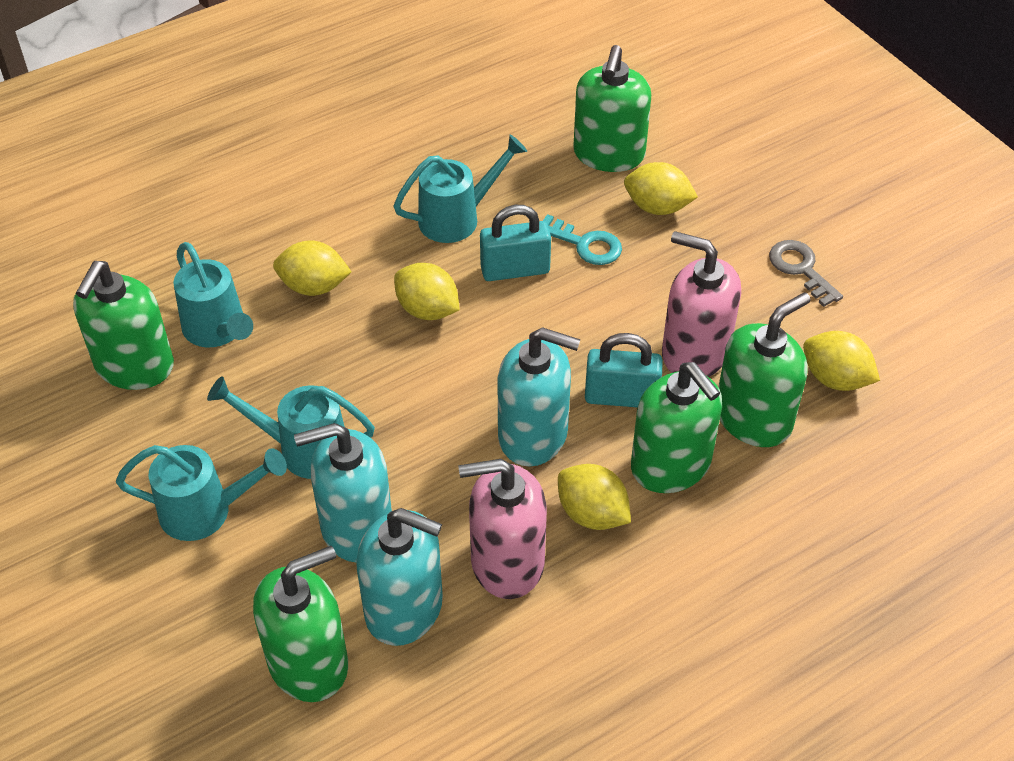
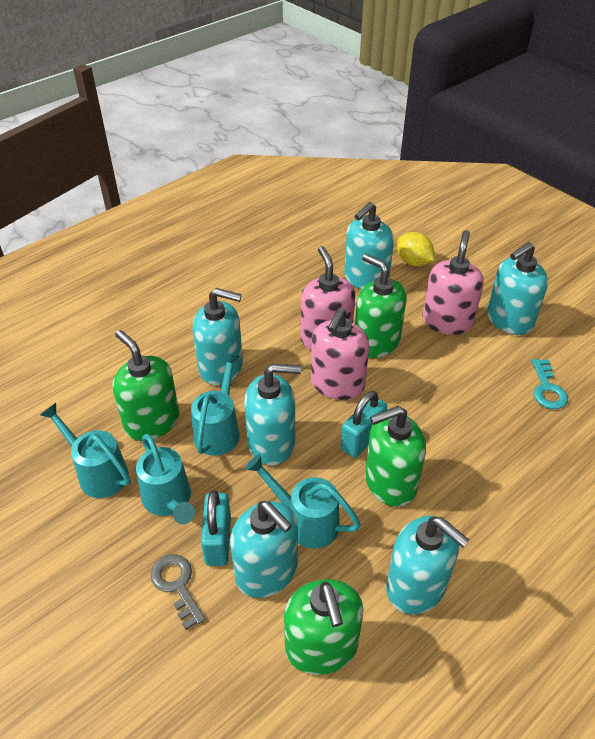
green soap dispenser: [73,261,174,390] [253,546,348,702] [573,45,651,172] [631,362,722,493] [719,292,811,447] = 5 -> [112,330,179,441] [284,579,363,675] [355,254,407,358] [365,406,426,507] = 4
pink soap dispenser: [459,459,547,599] [662,231,741,377] = 2 -> [301,246,355,350] [311,308,369,400] [422,230,484,335] = 3
turquoise soap dispenser: [294,423,392,562] [356,508,443,646] [498,327,581,467] = 3 -> [193,288,243,386] [230,501,298,598] [244,364,301,466] [344,202,394,290] [386,516,469,614] [487,242,548,335] = 6
yellow lemon: [273,240,352,296] [394,263,460,320] [558,464,631,530] [624,162,698,215] [803,331,880,391] = 5 -> [397,232,434,266] = 1

